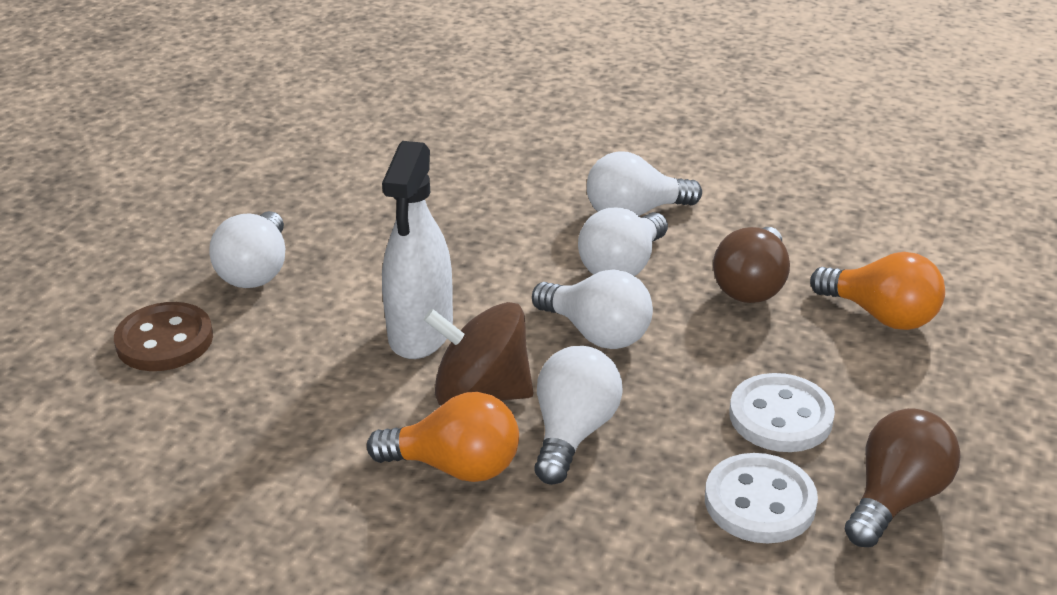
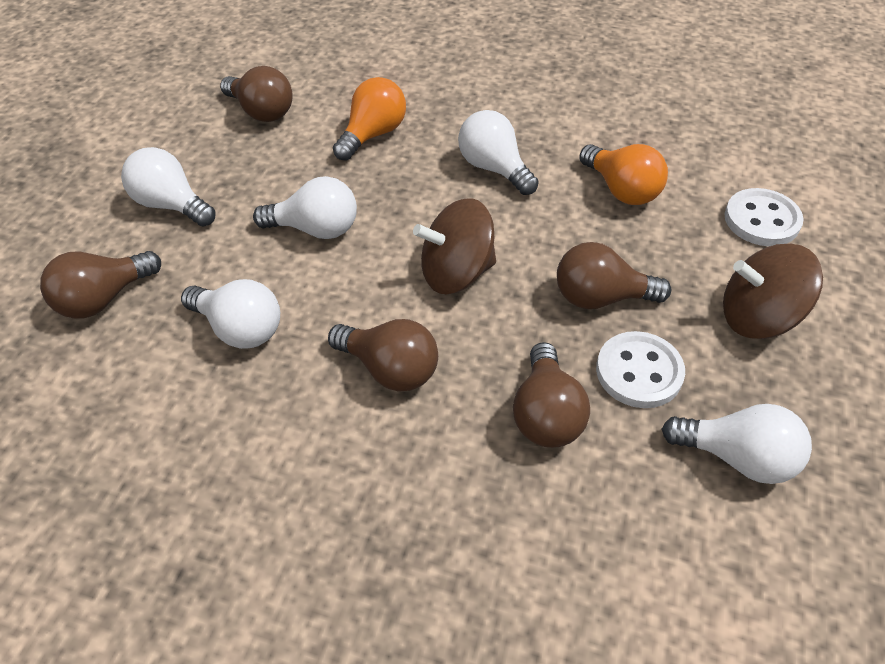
brown button: [114,302,213,371] = 1 -> none = 0
brown light bulb: [713,227,790,303] [845,408,960,547] = 2 -> [40,251,161,319] [220,66,293,122] [328,319,438,392] [513,342,590,448] [557,242,671,309] = 5
brown spinning top: [424,302,534,406] = 1 -> [413,198,496,294] [723,244,823,339] = 2
white spray bottle: [382,141,453,359] = 1 -> none = 0

